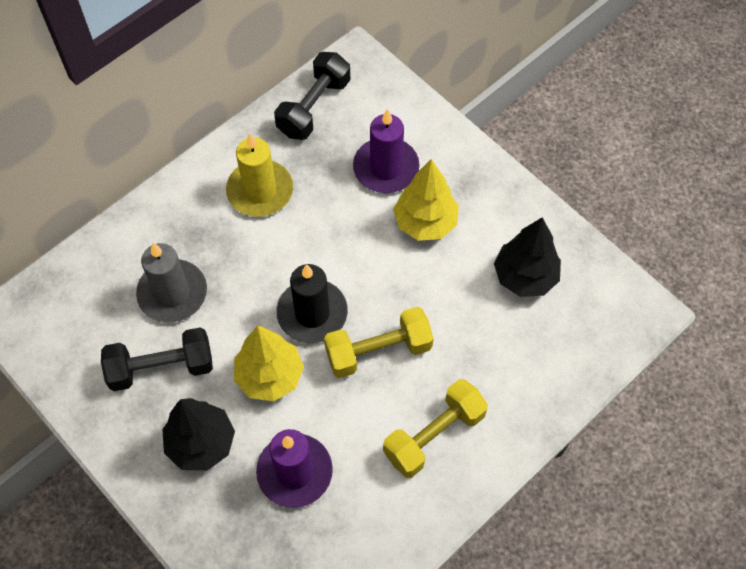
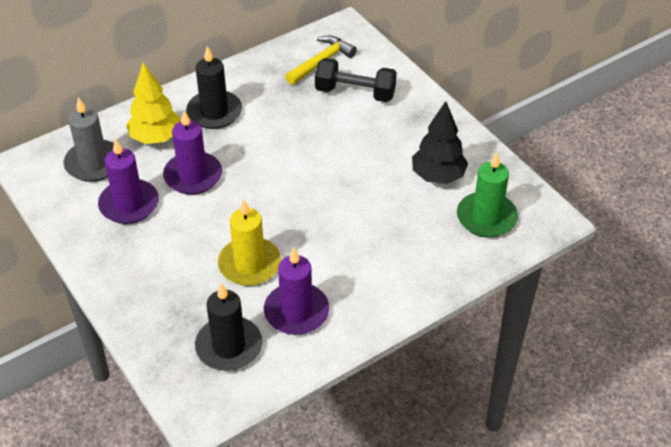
black candle: [277,264,348,343] = 1 -> [186,46,242,129] [195,283,262,371] = 2
black dumbbell: [101,328,213,391] [274,52,351,140] = 2 -> [315,58,397,102] = 1
black tree: [162,398,235,471] [494,217,561,297] = 2 -> [412,101,468,184] = 1
green candle: none = 0 -> [457,152,518,238] = 1
purple candle: [256,429,333,508] [353,109,420,193] = 2 -> [98,138,159,224] [163,110,222,195] [264,248,329,335] = 3
yellow dumbbell: [324,307,434,378] [383,379,488,478] = 2 -> none = 0
yellow hammer: none = 0 -> [285,36,357,85] = 1
yellow tree: [234,326,304,401] [393,159,459,241] = 2 -> [126,62,181,144] = 1

